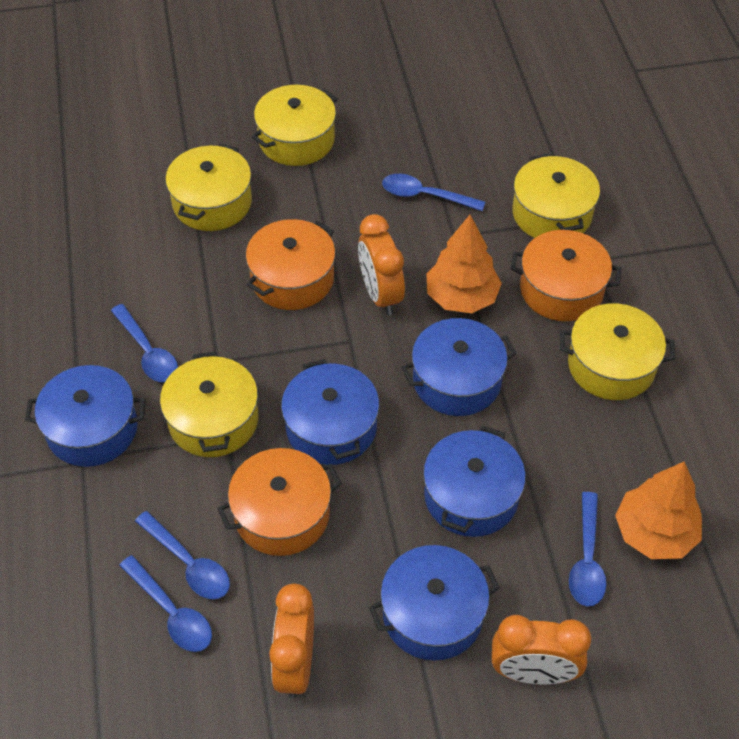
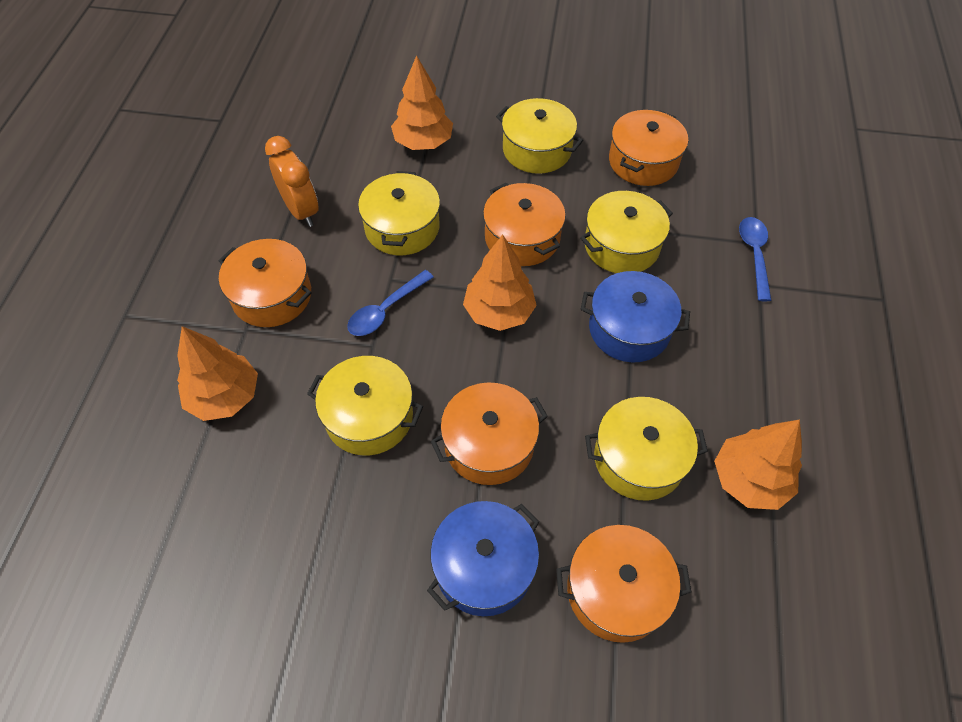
blue pot: [25,365,146,467] [281,359,379,465] [369,545,500,660] [401,318,517,416] [423,425,526,537] = 5 -> [427,501,540,616] [581,271,690,362] = 2
blue spoon: [111,304,178,382] [119,555,212,652] [135,511,230,599] [382,174,485,211] [569,492,606,606] = 5 -> [347,270,434,336] [739,217,772,301] = 2
orange clock: [269,584,314,699] [358,214,405,315] [492,615,591,685] = 3 -> [265,136,319,227] = 1
orange pot: [217,448,342,556] [246,219,335,310] [511,230,621,321] = 3 -> [219,239,312,327] [431,383,548,485] [483,183,566,266] [556,525,691,643] [609,110,688,186] = 5
orange tree: [426,215,502,313] [615,461,702,559] = 2 -> [177,326,258,421] [391,55,453,150] [463,235,537,331] [714,420,802,510] = 4

